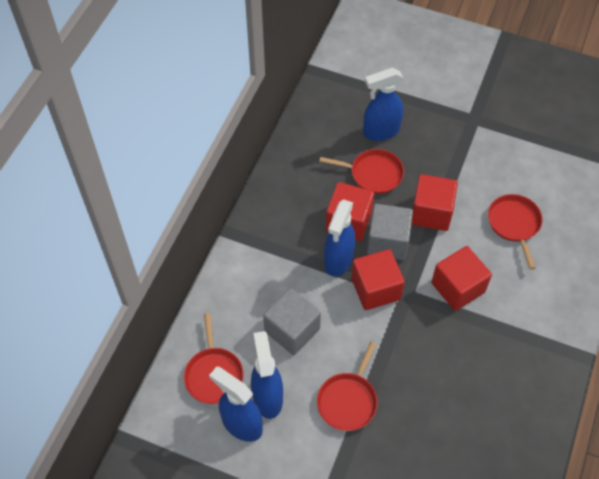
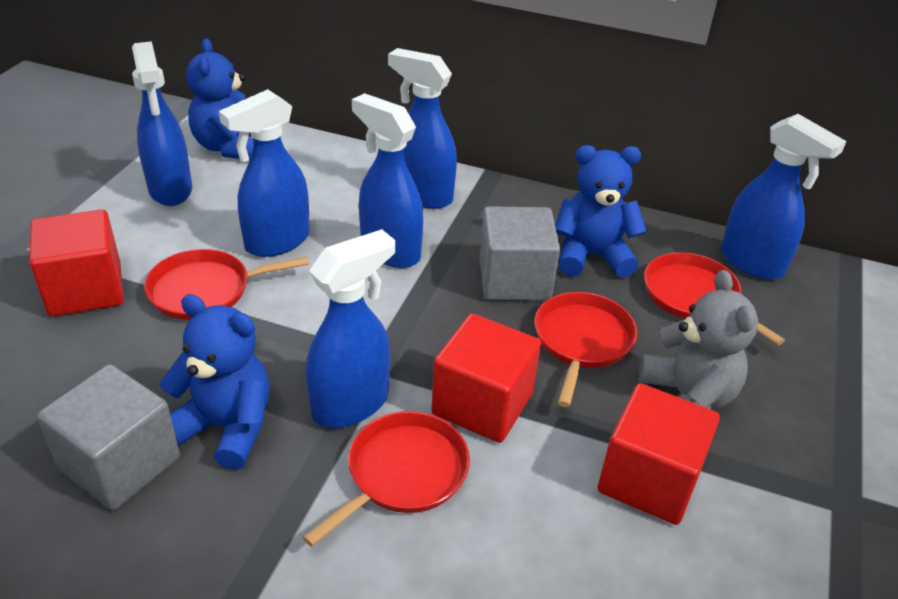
blue spray bottle: [209,367,263,442] [251,331,283,419] [324,199,356,277] [363,68,403,141] = 4 -> [132,41,192,206] [219,89,310,257] [306,229,395,428] [352,93,423,268] [388,48,457,209] [721,114,846,280] = 6
blue teddy bear: none = 0 -> [159,294,270,470] [186,39,254,160] [555,145,647,277] = 3
grey teddy bear: none = 0 -> [639,270,758,410] = 1
red cube: [326,182,374,241] [351,249,405,310] [412,174,458,231] [431,246,492,311] = 4 -> [29,209,124,317] [431,313,541,443] [598,383,720,525] = 3

